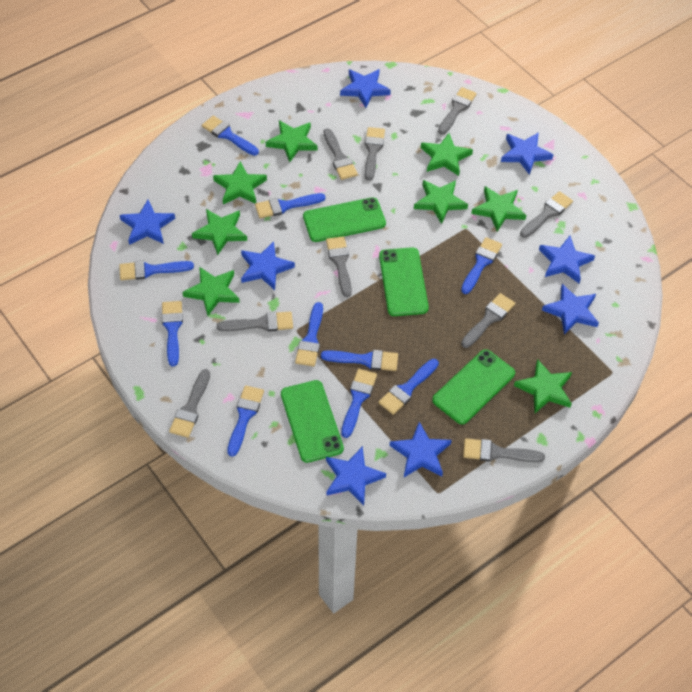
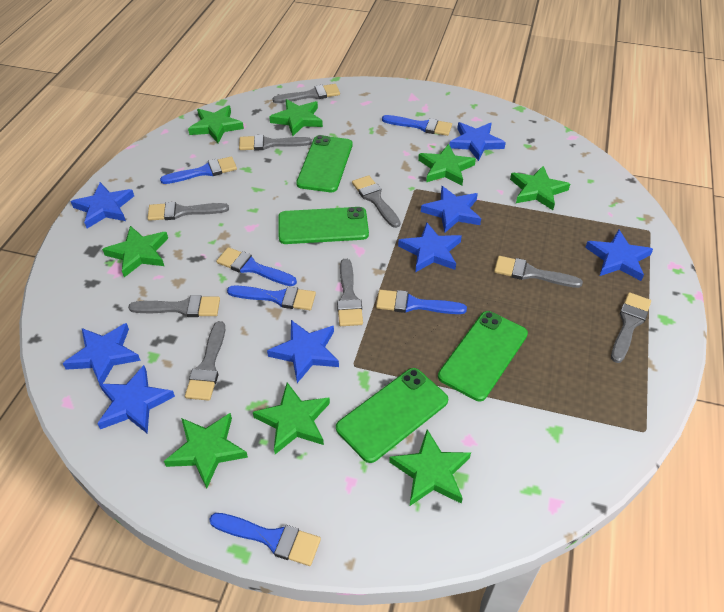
blue brush: [119,261,194,280] [162,301,183,366] [202,116,259,156] [227,385,264,457] [255,193,325,218] [295,302,323,367] [321,350,398,371] [341,369,377,438] [378,359,439,415] [461,237,502,294] = 10 -> [160,156,237,184] [209,513,321,566] [216,247,297,286] [227,285,316,310] [376,290,467,314] [382,115,452,136] = 6

